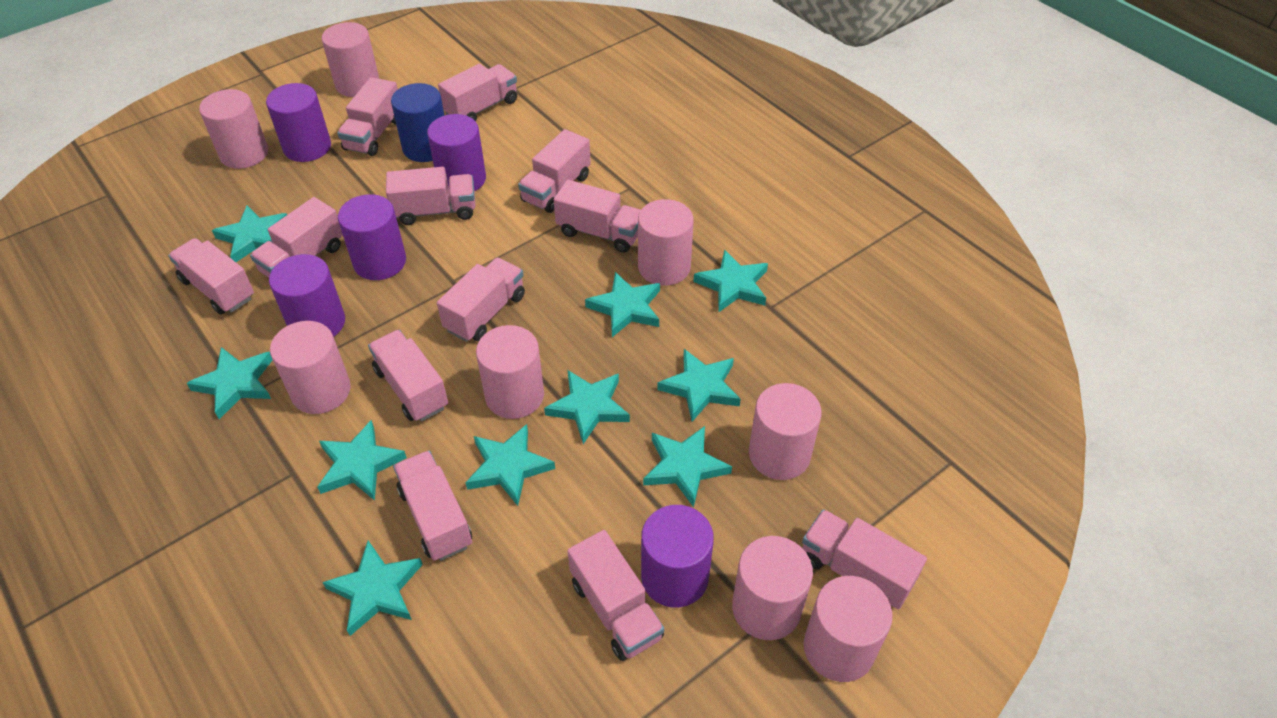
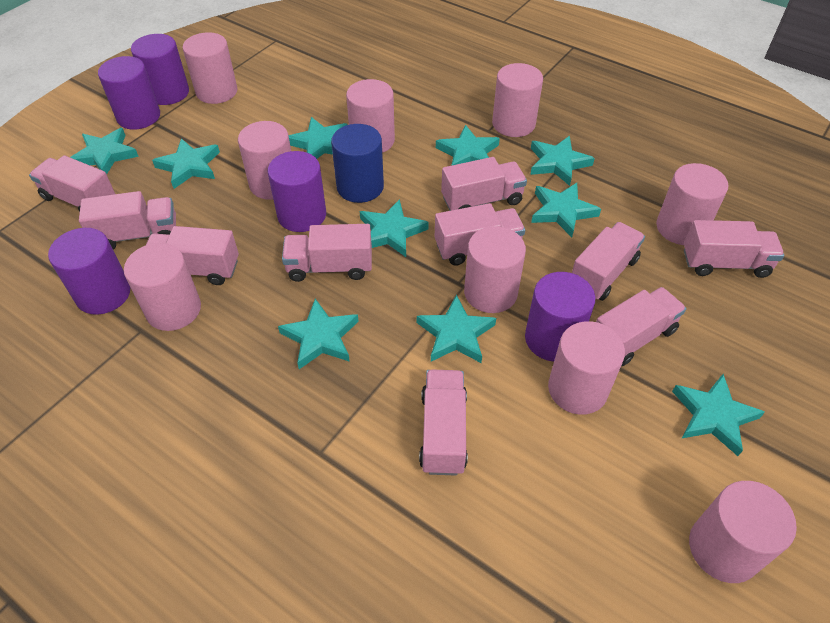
pink cylinder: [199,89,268,169] [270,321,351,414] [321,22,379,97] [476,325,544,419] [638,199,694,286] [732,536,813,640] [749,383,822,480] [804,576,892,682] = 8 -> [124,243,201,331] [182,32,237,104] [238,121,291,200] [346,79,395,153] [464,226,526,313] [492,63,543,137] [548,321,625,415] [656,163,728,245] [689,481,797,583] = 9
pink truck: [168,238,254,314] [250,197,343,278] [337,77,398,156] [368,330,448,422] [386,167,475,225] [393,451,472,561] [437,257,525,342] [438,64,517,122] [518,129,591,213] [554,180,641,253] [567,530,664,661] [802,509,927,609] = 12 -> [29,155,115,212] [79,191,176,250] [145,226,239,285] [282,224,372,282] [419,370,468,476] [435,203,525,266] [441,157,527,211] [572,222,645,301] [596,287,686,366] [684,220,784,278] = 10

